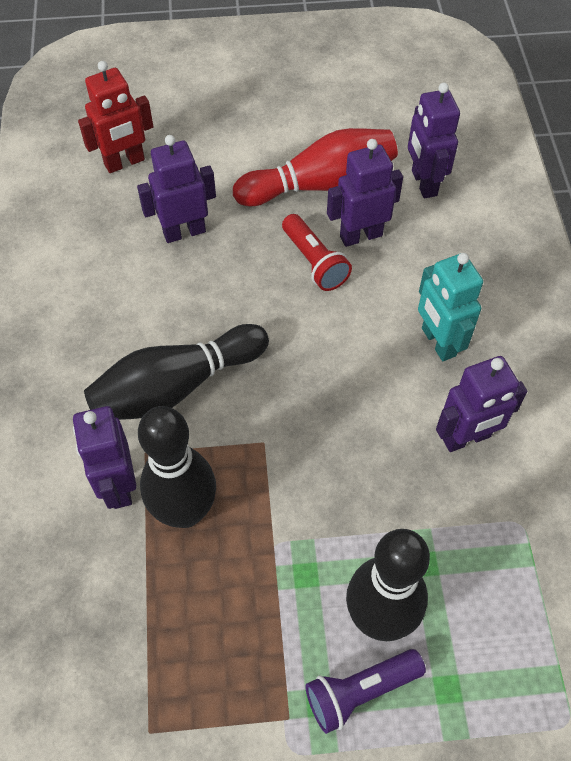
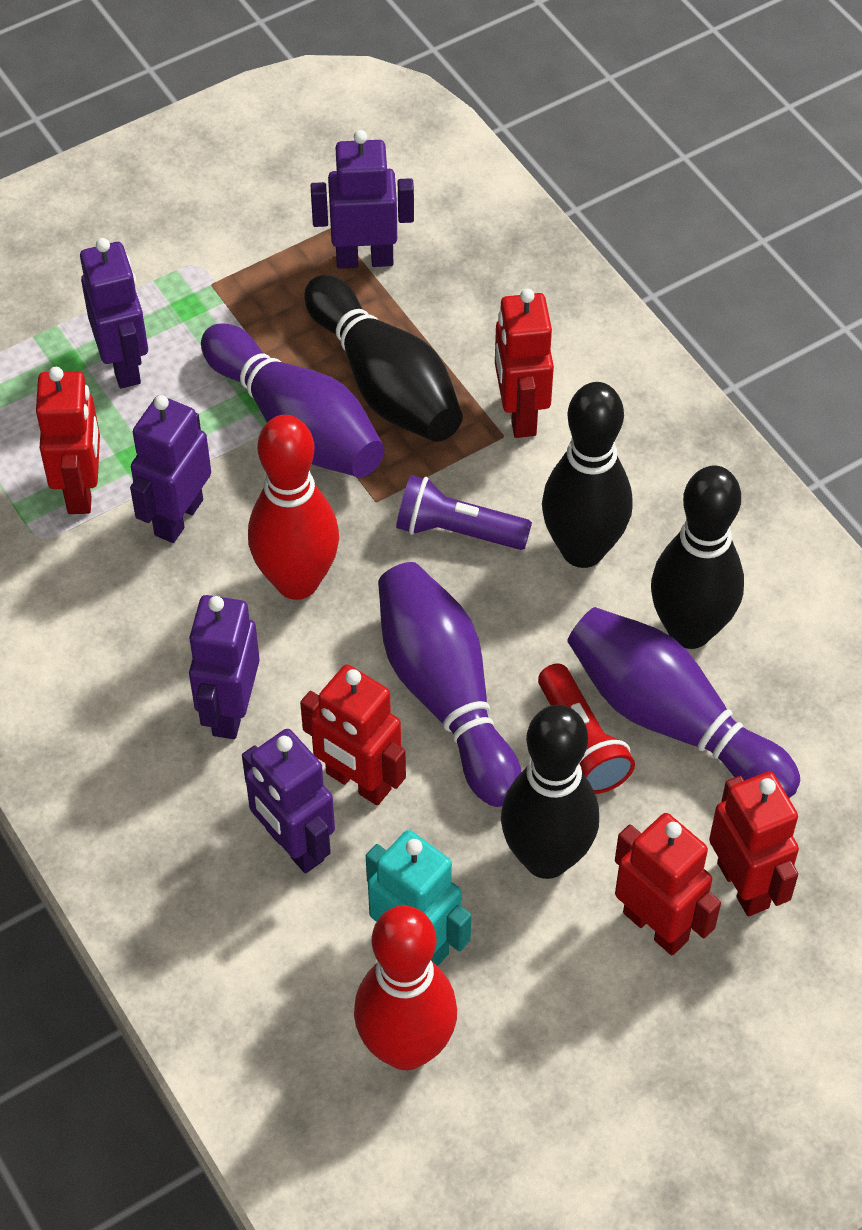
black bowling pin: [84,324,269,420] [138,406,216,528] [346,529,430,641] = 3 -> [304,275,463,442] [501,705,599,879] [542,382,633,568] [651,465,744,649] = 4
purple bowling pin: none = 0 -> [201,323,385,477] [378,562,522,807] [567,607,800,798] = 3
red bowling pin: [233,128,398,206] = 1 -> [248,415,339,600] [354,905,457,1070] = 2
red robot: [78,61,153,173] = 1 -> [36,367,100,514] [300,665,406,805] [495,288,554,438] [615,813,721,955] [709,771,799,917] = 5

